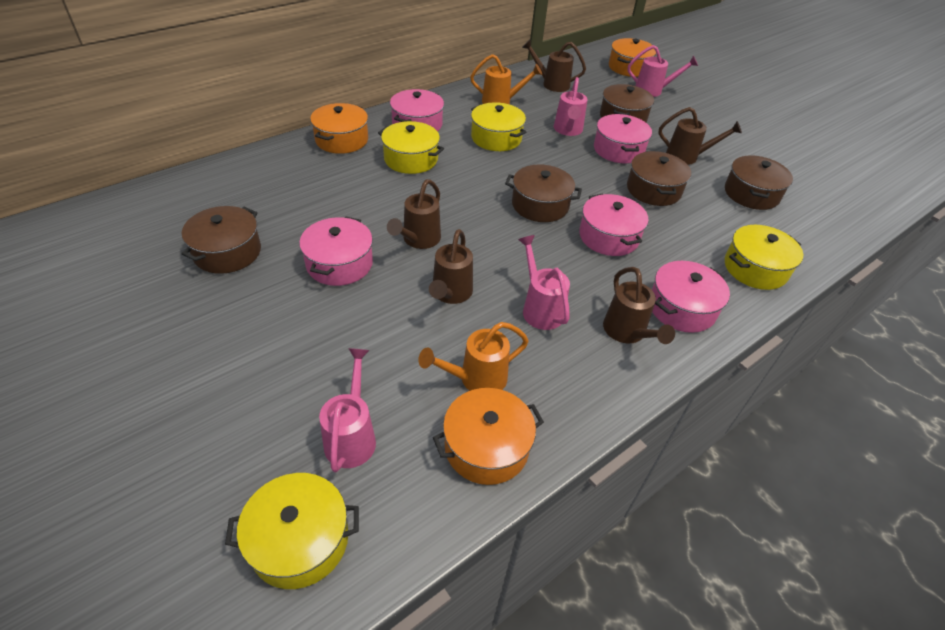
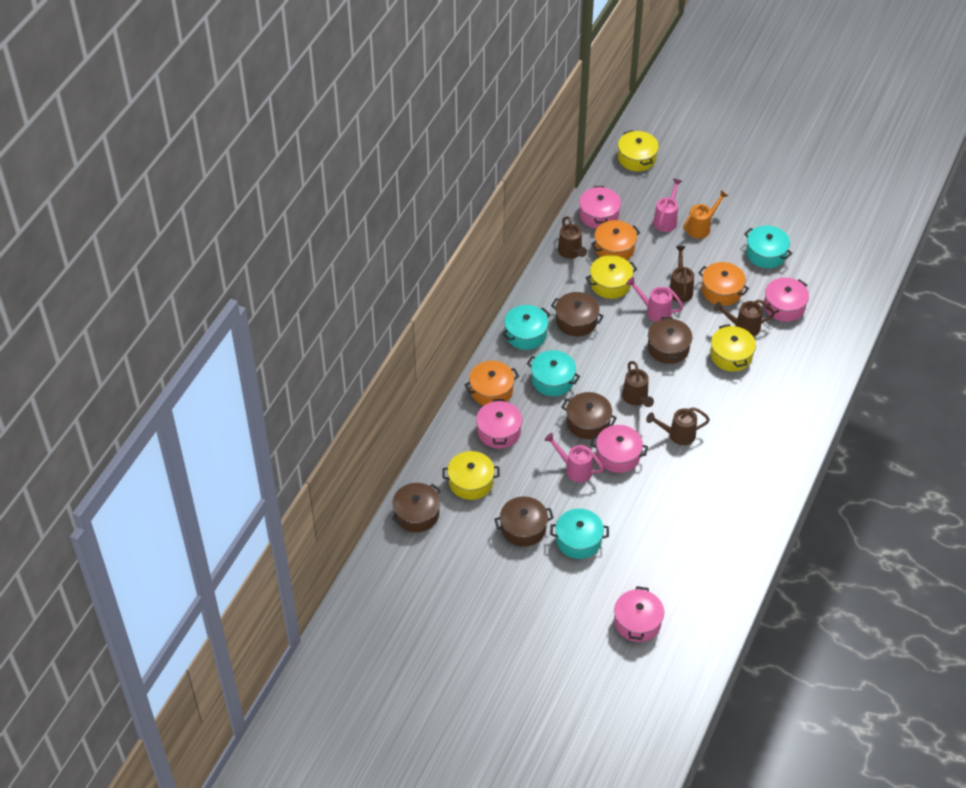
orange watering can: [418,322,529,391] [470,54,542,104] = 2 -> [683,190,728,239] = 1
pink watering can: [319,348,376,472] [518,235,570,330] [554,77,588,136] [628,45,698,97] = 4 -> [544,433,604,482] [626,277,683,322] [653,178,682,232] = 3
turquoise pot: none = 0 -> [502,305,550,350] [527,350,580,396] [550,509,609,559] [744,226,792,268] = 4

